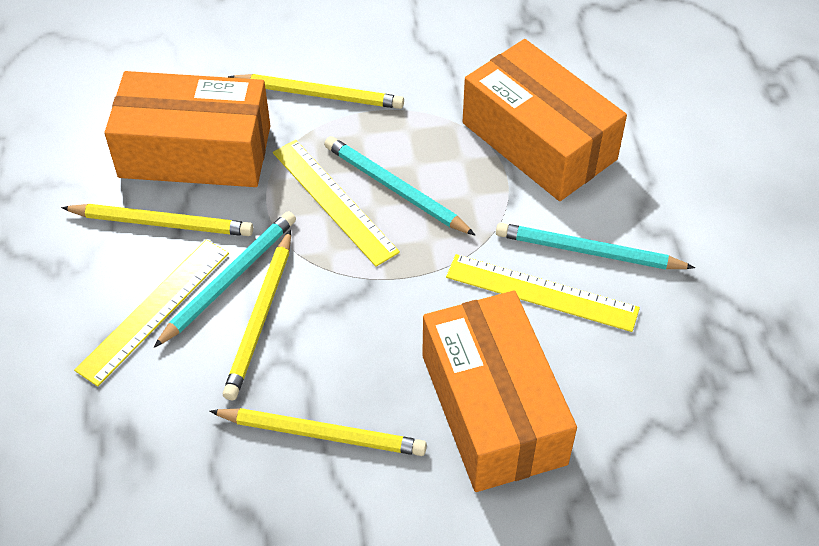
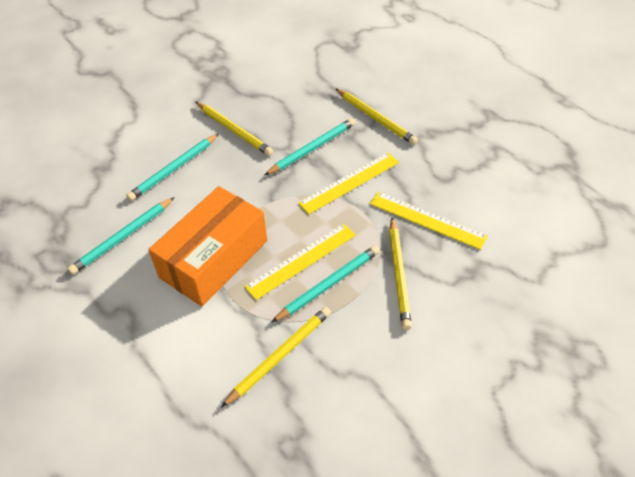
orange box: [104,71,270,187] [422,291,577,492] [462,39,627,201] = 3 -> [148,186,267,307] = 1
turquoise pencil: [153,211,296,348] [324,136,475,235] [496,223,695,270] = 3 -> [68,197,175,275] [126,134,219,201] [265,118,355,175] [271,245,380,323] = 4

